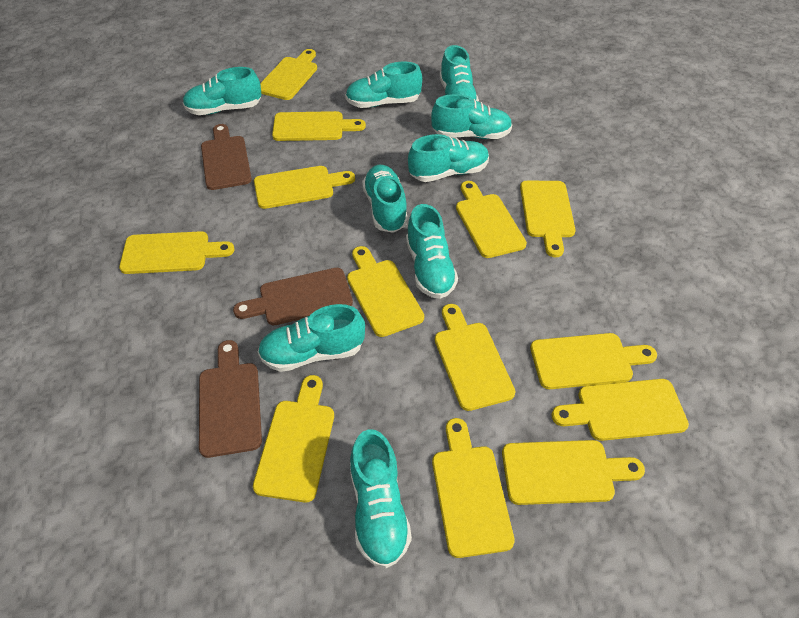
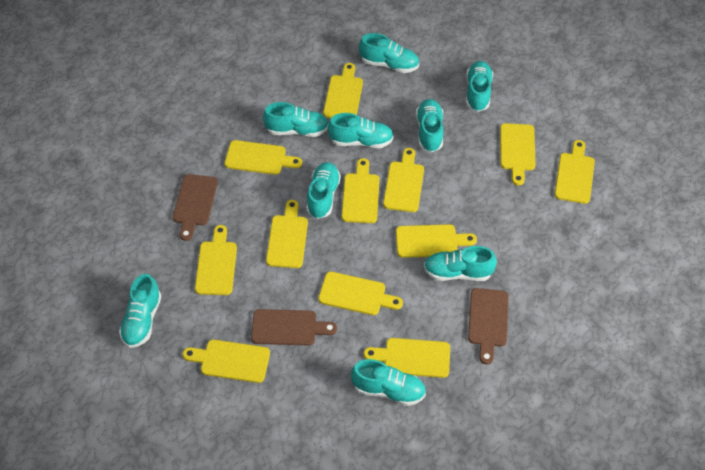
yellow cutting board: [119,231,235,274] [253,375,334,503] [254,166,355,209] [260,49,317,100] [272,111,366,141] [347,246,424,337] [432,418,515,558] [435,304,515,411] [456,181,527,258] [502,440,645,505] [520,181,576,257] [530,333,657,389] [551,379,689,441] = 13 -> [183,340,270,383] [195,225,237,295] [224,140,302,175] [266,200,308,268] [318,272,403,315] [323,63,363,118] [342,158,379,223] [364,338,450,378] [383,148,424,212] [396,224,477,258] [500,123,536,185] [555,140,595,204] = 12

